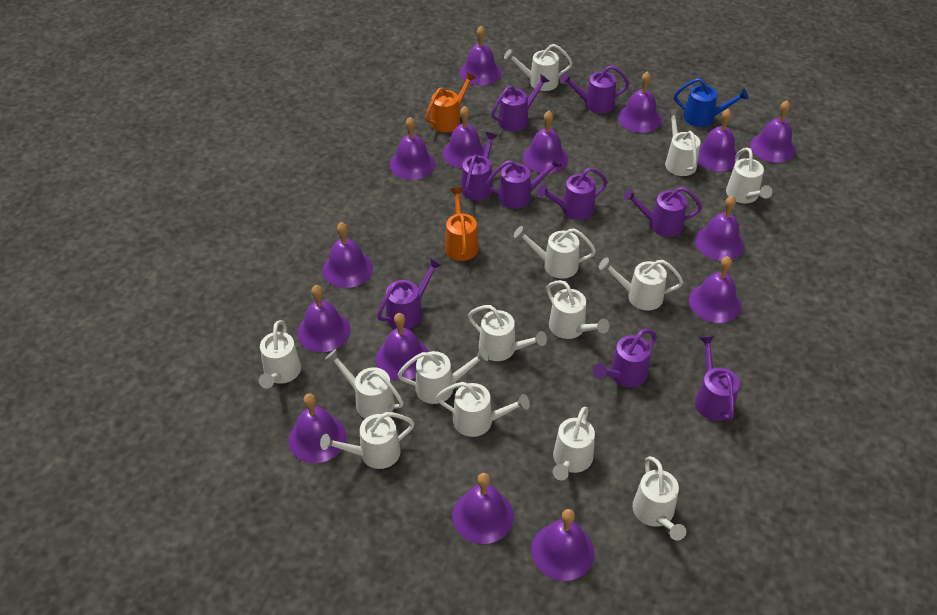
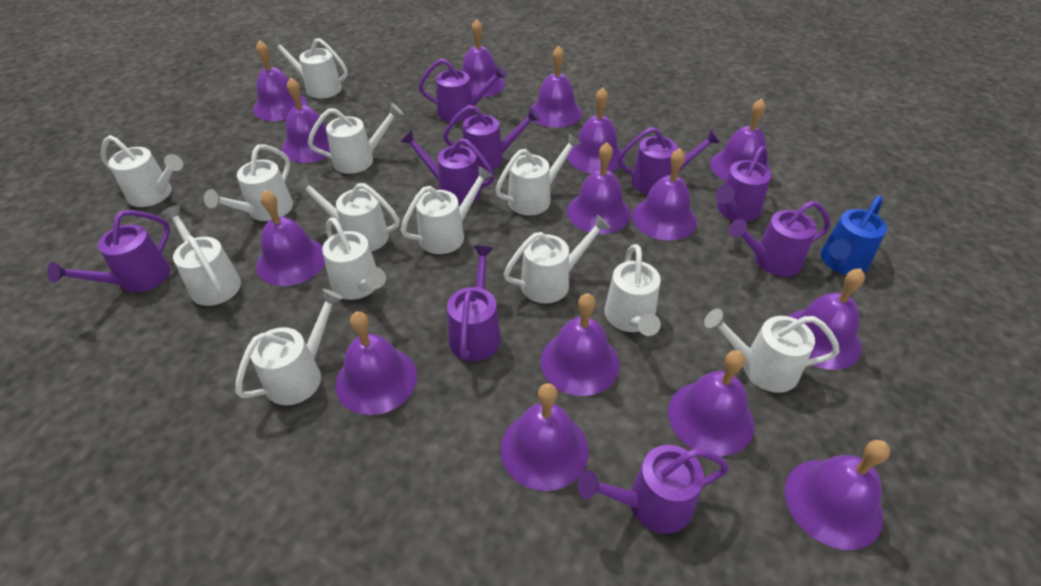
orange watering can: [425,72,476,132] [445,187,479,261] = 2 -> none = 0
white watering can: [259,320,301,389] [320,412,414,469] [325,349,404,419] [397,348,489,404] [436,382,530,437] [468,305,547,361] [504,44,572,91] [514,226,596,279] [546,280,609,339] [553,407,595,480] [599,258,683,310] [633,456,686,541] [665,109,700,176] [726,148,772,203] = 14 -> [101,135,183,207] [161,205,241,306] [204,144,293,221] [235,289,343,405] [269,36,348,99] [295,175,399,252] [308,103,403,174] [322,217,386,300] [401,166,493,254] [495,133,582,215] [504,215,611,303] [605,244,661,336] [704,308,840,393] = 13

